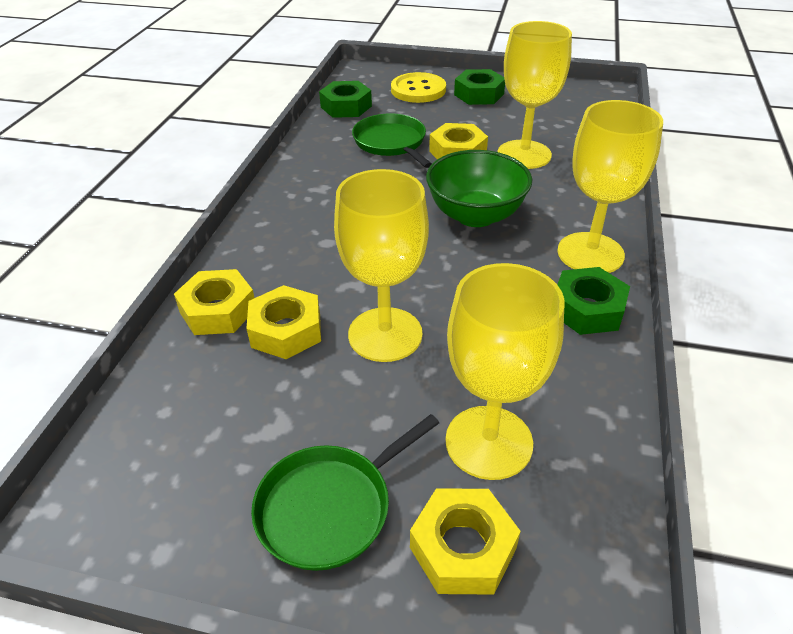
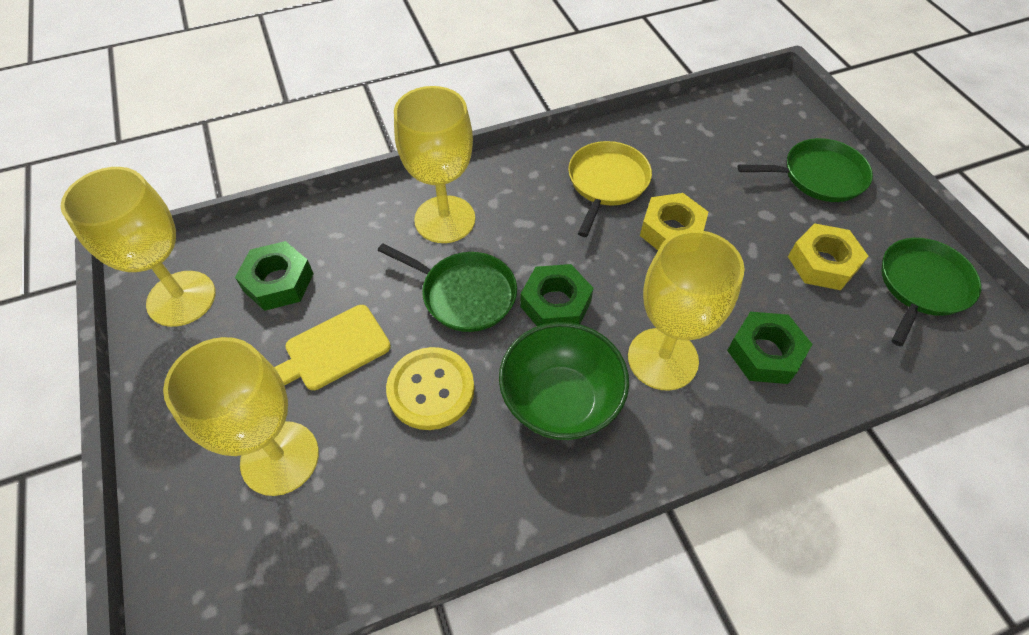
green pan: [251,414,439,571] [352,113,432,168] = 2 -> [378,243,517,332] [738,138,873,202] [881,238,981,346] = 3
yellow cutting board: none = 0 -> [274,305,391,390] = 1
yellow nut: [174,269,254,335] [246,285,321,359] [410,488,521,595] [429,123,488,159] = 4 -> [640,193,708,250] [788,223,868,290] = 2
yellow pan: none = 0 -> [568,141,652,237] = 1

